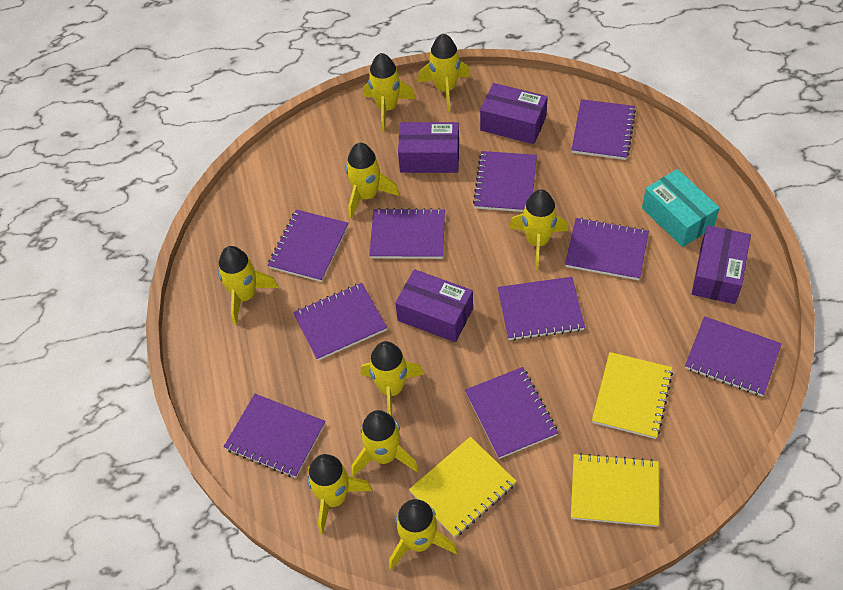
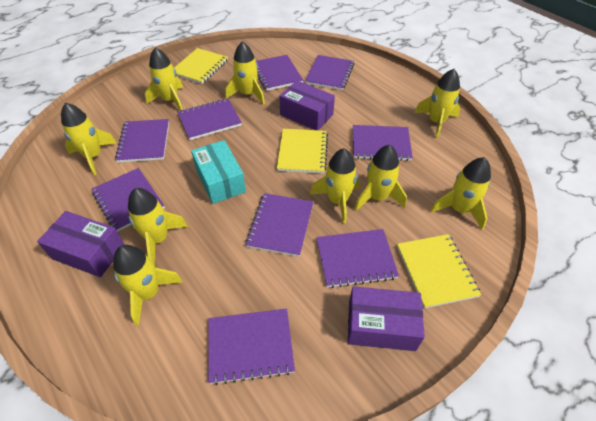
purple box: [395,269,473,342] [398,122,459,173] [480,83,548,144] [692,225,751,304] = 4 -> [37,211,125,277] [279,81,335,130] [348,286,425,351] = 3
purple notebook: [224,394,325,478] [268,209,349,282] [293,283,387,361] [369,208,445,259] [465,367,558,459] [473,151,537,212] [498,277,585,341] [565,218,649,280] [571,99,636,160] [685,316,782,396] = 10 -> [91,168,165,232] [115,119,169,163] [178,98,242,140] [208,308,295,385] [246,193,314,257] [256,55,303,91] [305,55,354,90] [316,229,399,288] [353,125,413,161] = 9

